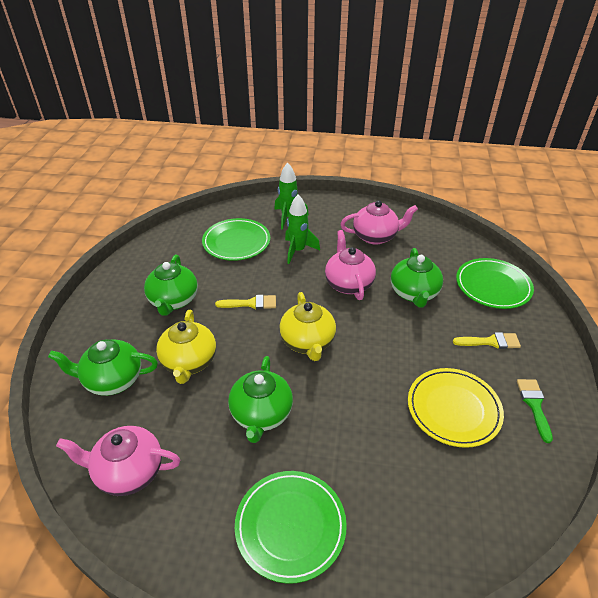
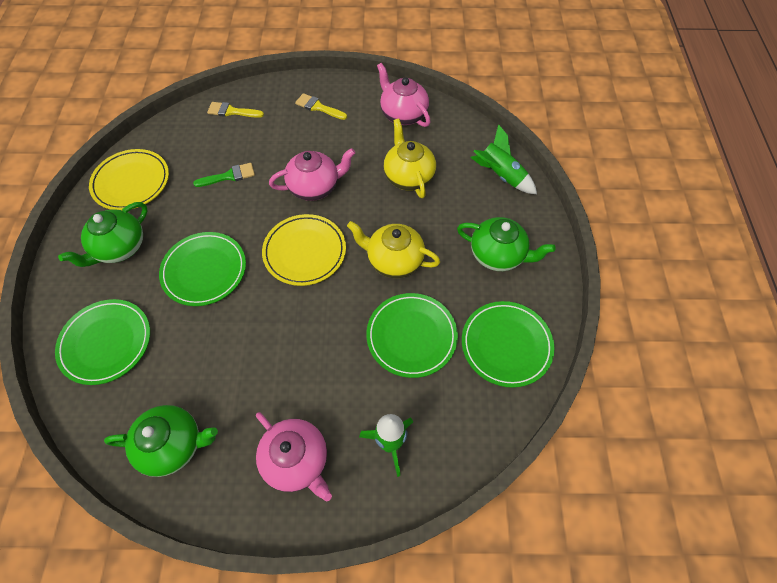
green plate: [202,218,270,261] [235,471,347,584] [456,258,534,309] = 3 -> [55,299,150,385] [159,232,246,306] [366,293,458,378] [462,301,554,388] = 4
green teapot: [48,339,158,396] [144,255,198,316] [228,356,293,443] [391,248,443,307] = 4 -> [58,202,148,267] [104,405,218,477] [457,217,556,271] = 3
yellow plate: [408,368,504,448] = 1 -> [89,149,169,210] [262,214,346,286] = 2

